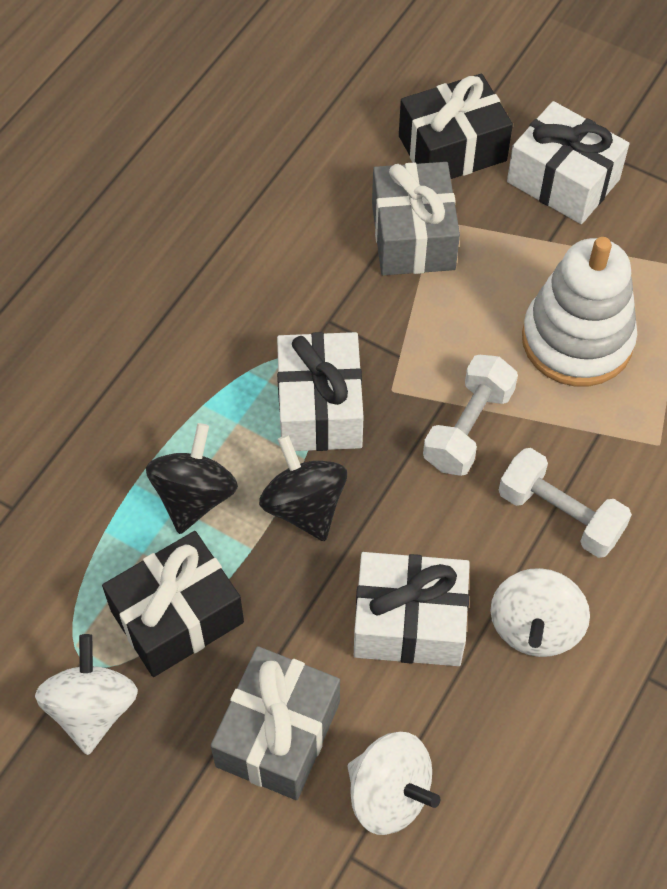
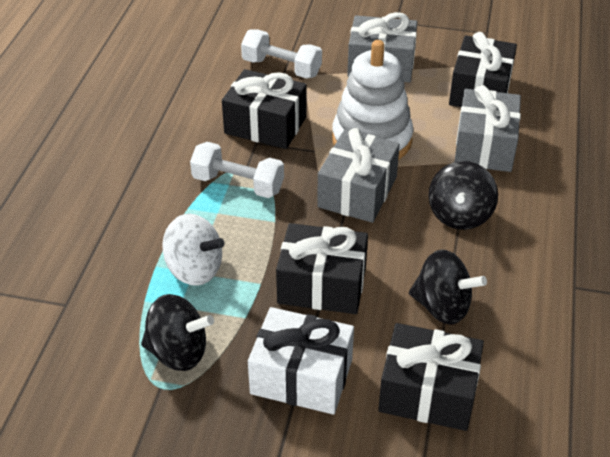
black gift: [102,531,244,677] [399,73,513,179] = 2 -> [222,69,307,149] [276,223,368,314] [378,323,484,431] [449,32,517,107] = 4
black spinning top: [146,423,238,534] [259,435,347,541] = 2 -> [141,294,214,371] [409,249,487,324] [428,161,498,230] = 3
grey gift: [210,646,340,800] [372,162,460,275] = 2 -> [317,128,400,223] [347,12,417,82] [455,85,521,172] = 3
white gift: [277,332,364,451] [354,552,470,666] [507,101,629,224] = 3 -> [248,307,354,415] = 1
white spinning top: [35,634,138,755] [347,732,440,835] [490,568,590,657] = 3 -> [162,213,225,286] = 1

